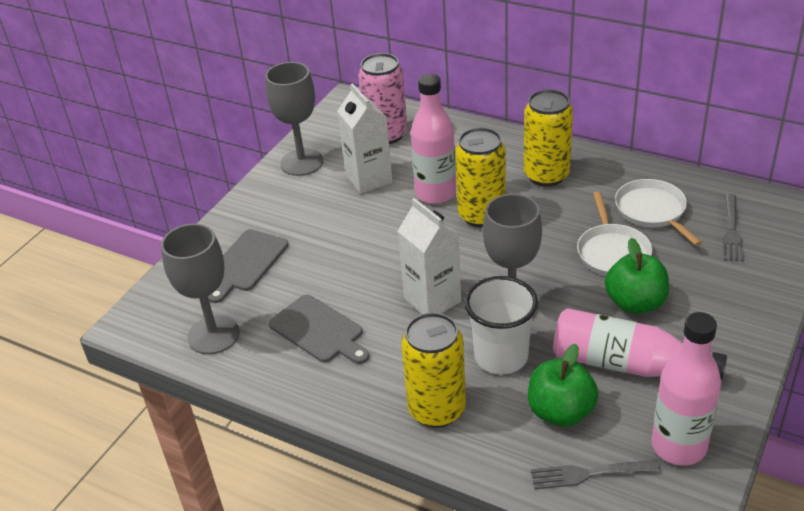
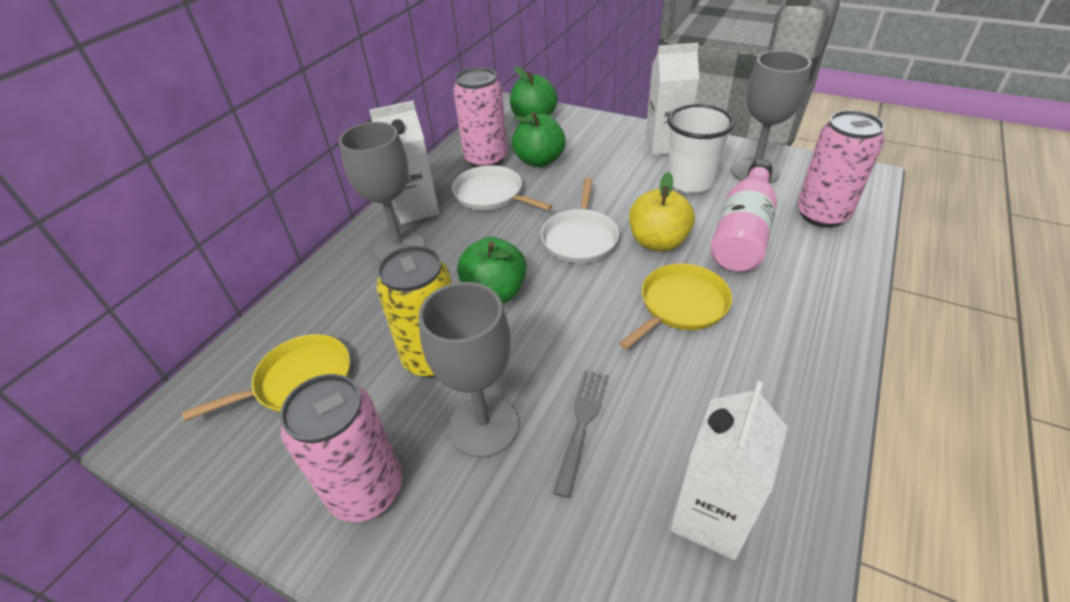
green apple: [528,344,598,427] [605,238,669,314] = 2 -> [457,237,527,303] [510,67,558,117] [512,112,566,167] = 3
grey cutting board: [208,229,288,303] [269,295,369,364] = 2 -> none = 0
grey fork: [531,460,661,489] [723,193,744,262] = 2 -> [553,370,609,498] = 1
pink bottle: [411,74,456,204] [553,308,727,380] [652,312,721,465] = 3 -> [710,160,777,272] = 1
pink can: [358,53,407,144] = 1 -> [280,374,402,522] [453,67,508,168] [797,110,885,228] = 3
white carton: [337,83,393,194] [398,198,461,314] = 2 -> [369,101,439,224] [645,43,699,155] [670,381,788,560] = 3
yellow apple: none = 0 -> [629,172,695,251] = 1
yellow can: [401,312,466,428] [455,127,506,227] [524,89,573,186] = 3 -> [376,246,452,378] = 1
yellow pan: none = 0 -> [182,334,350,421] [619,264,732,350] = 2

